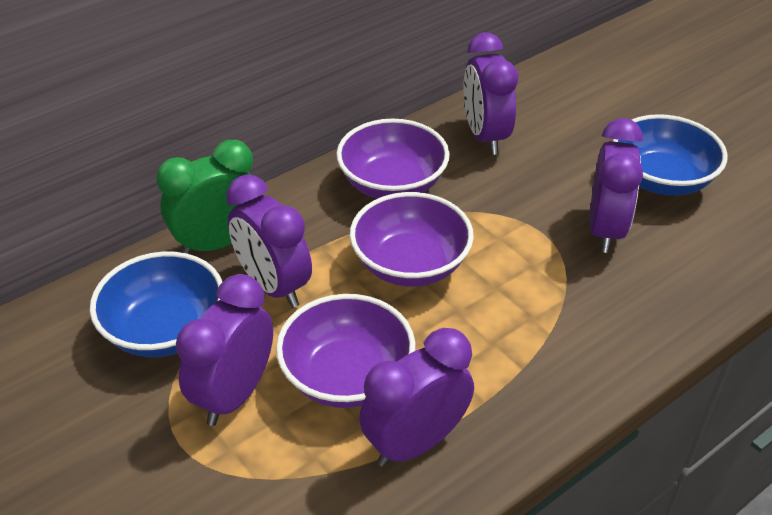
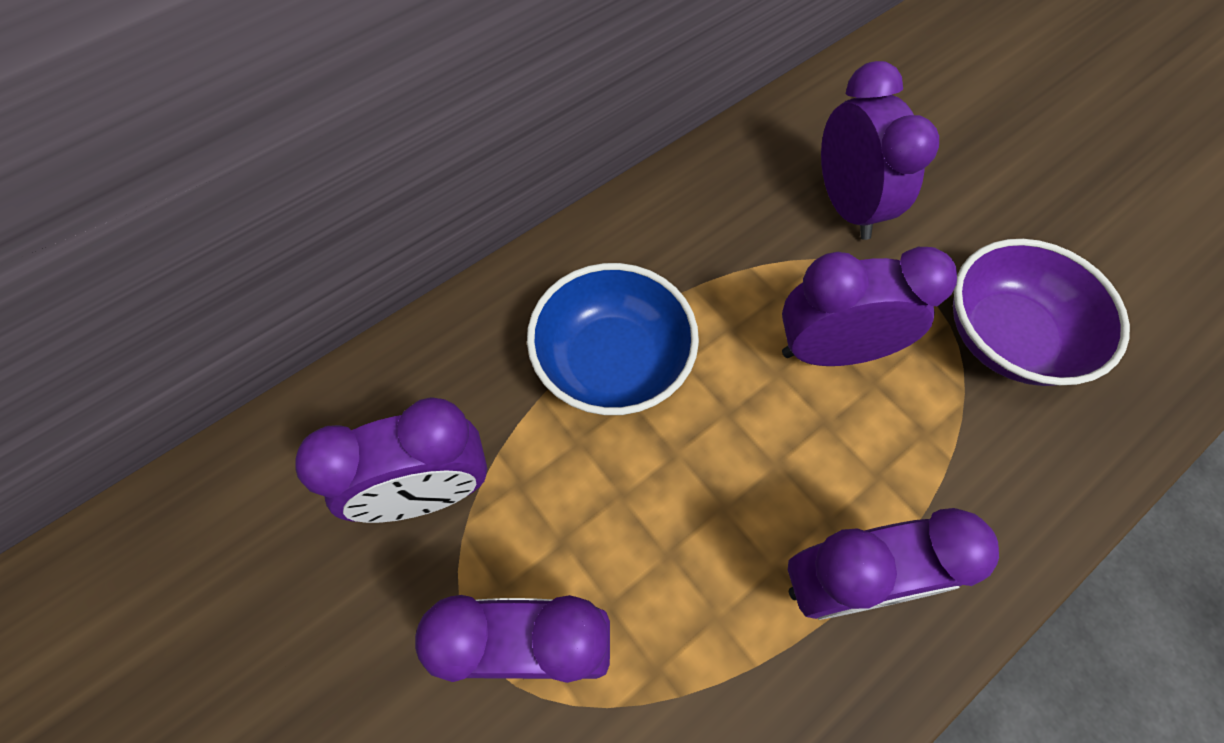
blue bowl: [90,252,222,357] [613,114,728,196] = 2 -> [527,263,699,415] = 1
green clock: [156,140,253,254] = 1 -> none = 0
purple bowl: [276,294,415,408] [336,119,450,199] [350,192,474,287] = 3 -> [953,239,1130,386] = 1

